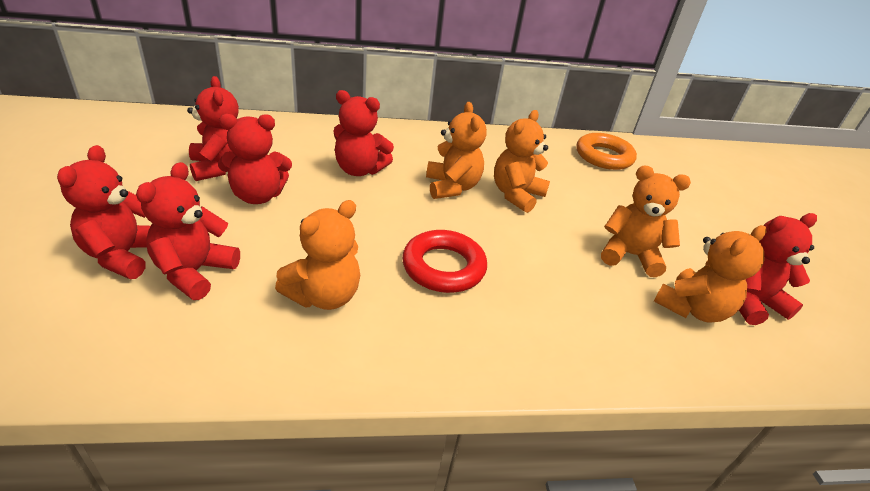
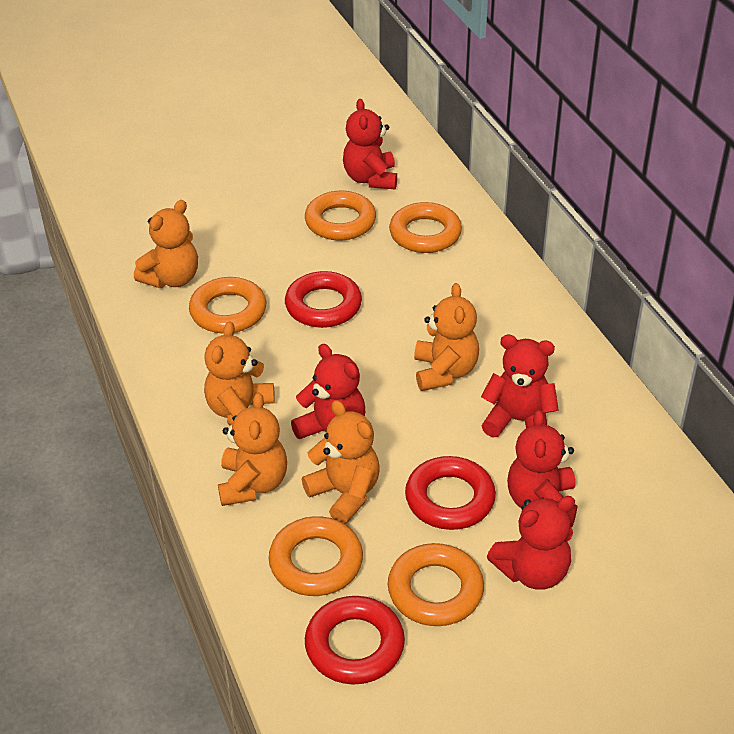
orange ring: [576,133,637,170] = 1 -> [189,277,266,334] [268,516,363,596] [305,191,376,240] [388,543,484,626] [389,202,462,253] = 5
red ring: [402,230,487,293] = 1 -> [285,271,362,328] [305,596,405,685] [405,456,496,530] = 3
red teddy bear: [57,145,150,279] [136,162,240,300] [187,76,239,181] [218,114,292,204] [334,90,394,176] [739,213,817,325] = 6 -> [291,344,365,461] [343,99,397,190] [481,335,559,437] [487,496,575,590] [507,410,578,527] = 5

